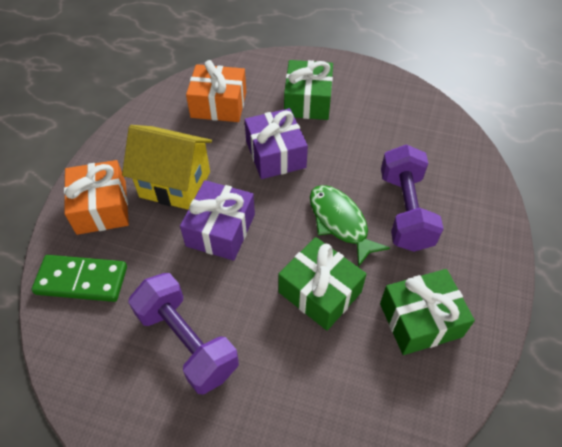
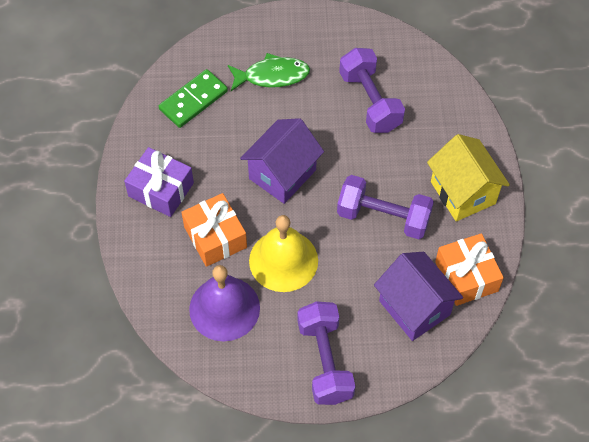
green gift: [278,237,366,331] [284,60,333,120] [380,269,475,355] = 3 -> none = 0
purple bell: none = 0 -> [189,265,260,341] = 1
purple dumbbell: [128,273,239,395] [381,144,444,252] = 2 -> [298,301,355,405] [337,175,434,239] [339,48,405,133] = 3
purple gift: [180,180,255,261] [245,108,308,179] = 2 -> [124,147,194,217] = 1
purple house: none = 0 -> [240,118,324,204] [374,252,463,341] = 2
yellow bell: none = 0 -> [249,215,318,292] = 1

